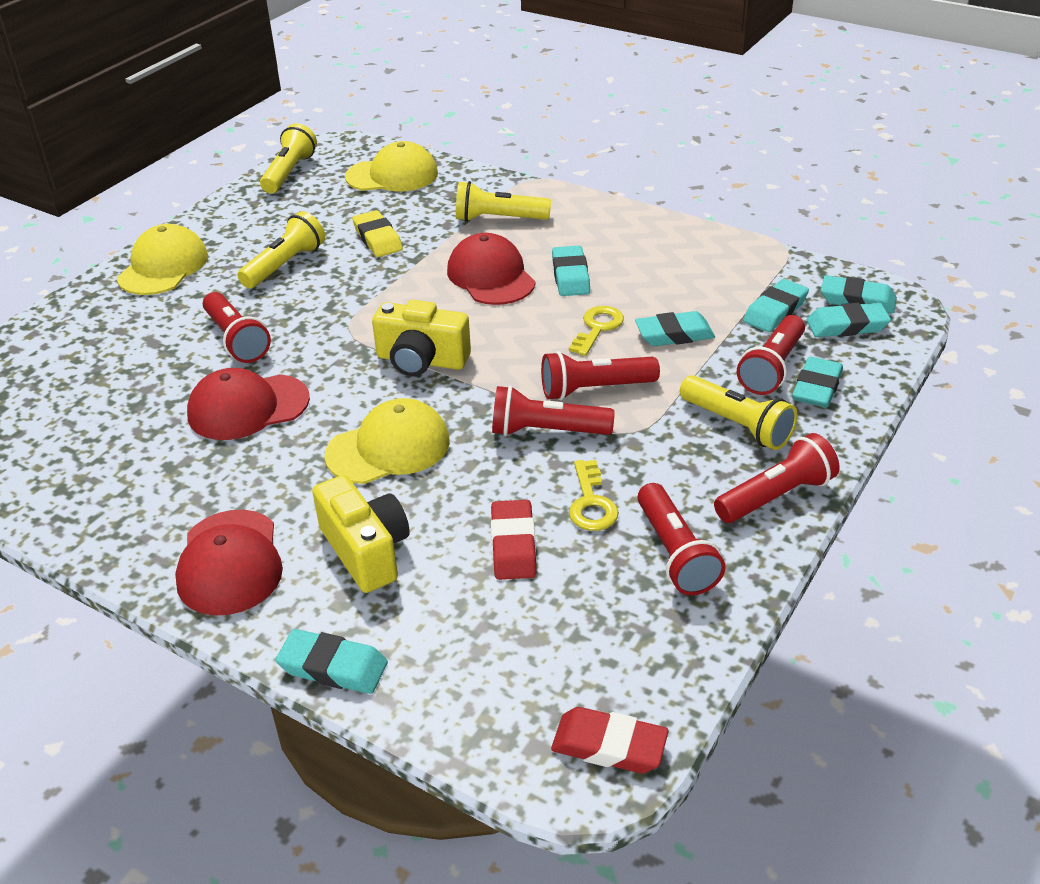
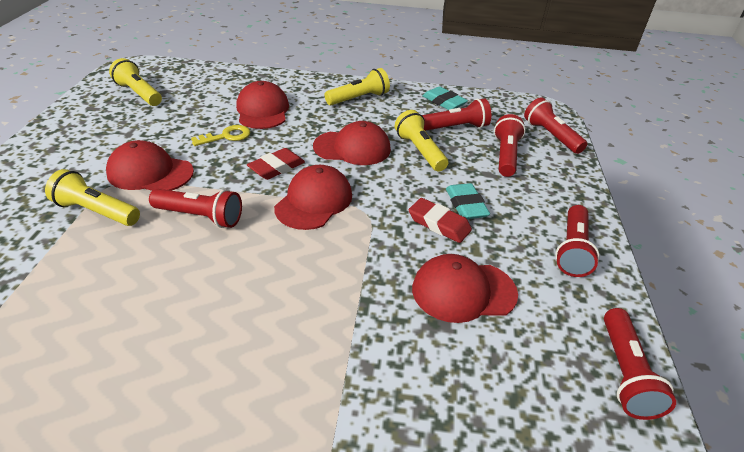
red cap: [175,510,283,616] [187,368,310,440] [447,233,536,305] = 3 -> [106,140,194,191] [236,81,289,129] [274,165,352,230] [313,121,391,165] [412,254,518,323] = 5
turquoise eraser: [276,629,388,694] [552,246,590,296] [635,311,715,346] [743,279,809,332] [792,357,843,408] [807,303,891,337] [821,275,897,313] = 7 -> [422,87,468,110] [446,183,490,219] = 2
yellow camera: [312,475,410,593] [372,300,471,376] = 2 -> none = 0
yellow cap: [117,224,208,295] [324,398,450,484] [345,141,438,191] = 3 -> none = 0
yellow eraser: [352,210,403,257] = 1 -> none = 0
yellow key: [569,306,624,356] [569,460,619,531] = 2 -> [191,125,250,146] = 1

